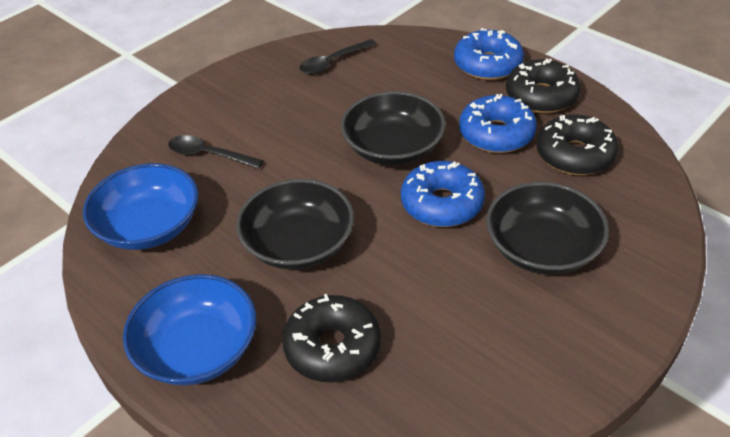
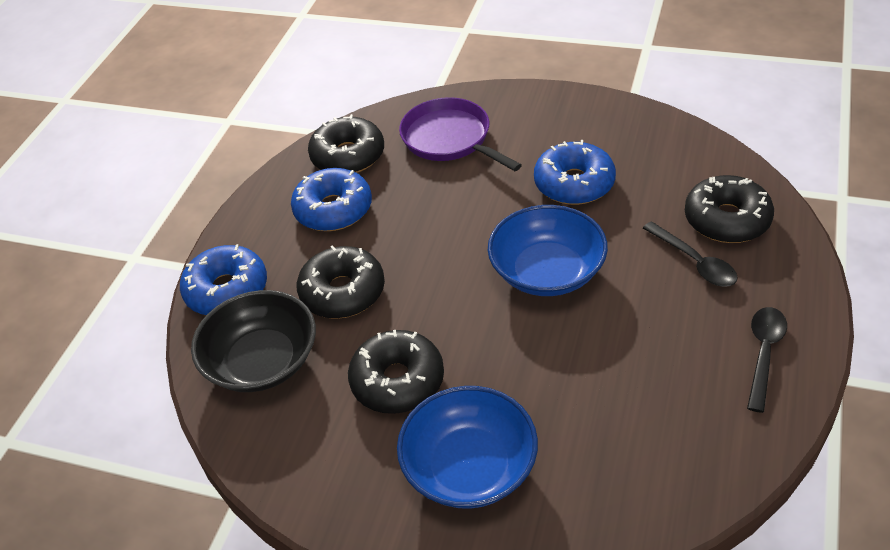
black bowl: [236,179,354,270] [341,91,446,166] [486,182,609,275] = 3 -> [191,290,316,392] = 1
black donut: [282,294,381,382] [506,58,581,113] [536,114,618,175] = 3 -> [297,245,385,319] [308,114,384,173] [348,330,444,414] [685,175,774,243] = 4
purple pan: none = 0 -> [399,97,522,171] = 1

